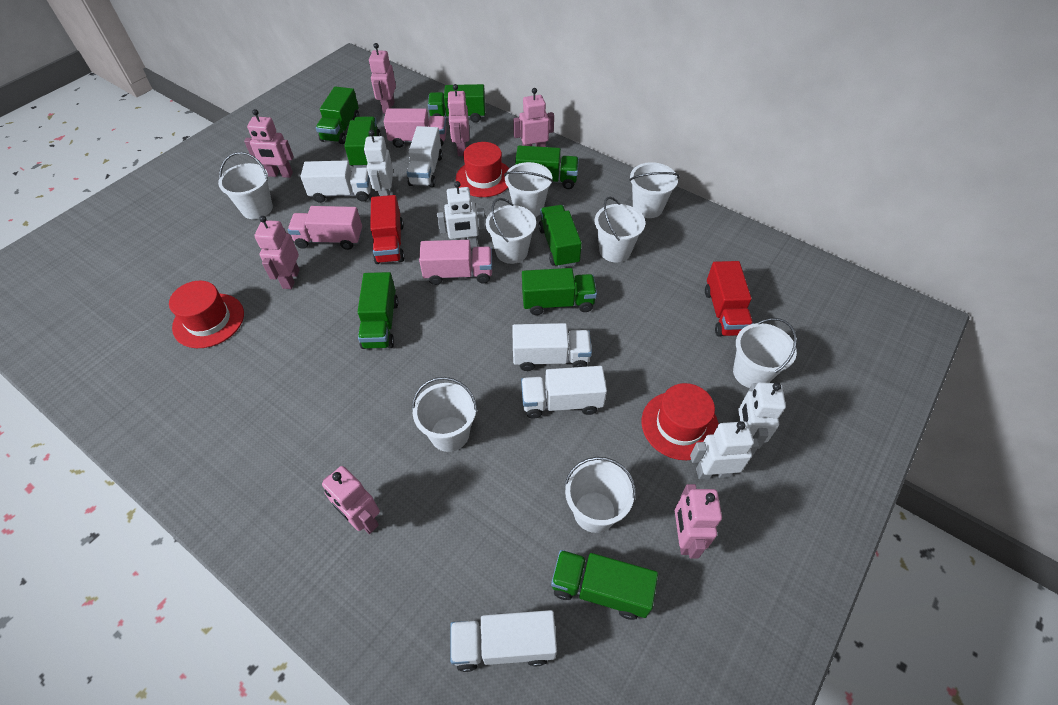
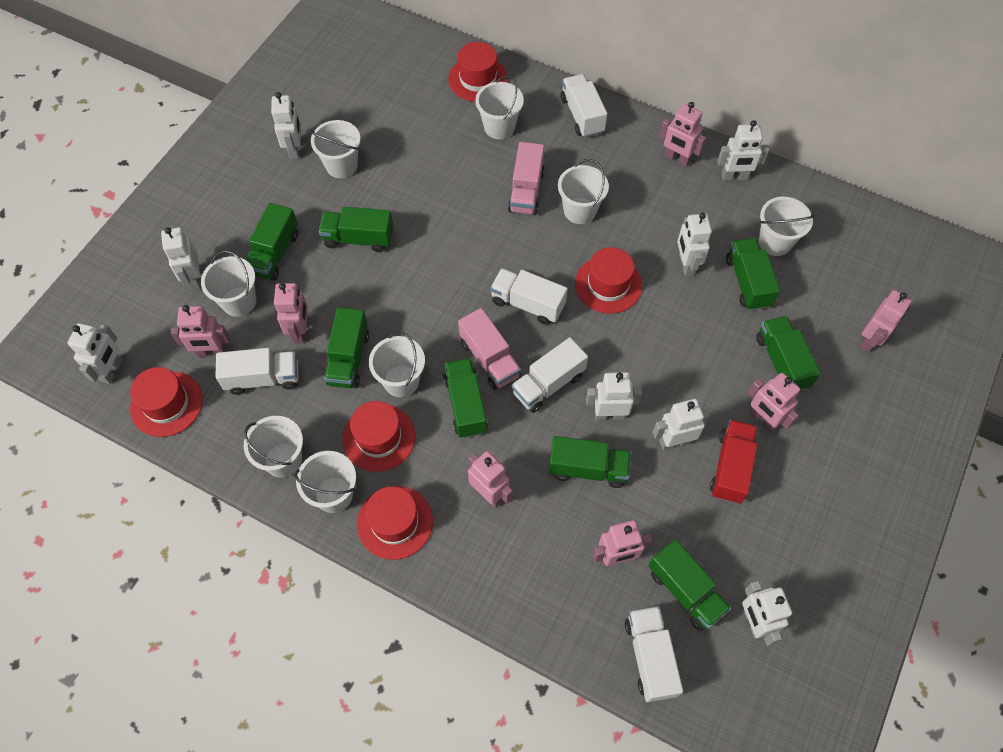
pink truck: [288,206,362,250] [384,108,447,148] [419,240,492,285] = 3 -> [458,308,521,390] [508,142,545,215] = 2
red hat: [169,281,244,348] [456,142,510,197] [641,383,719,460] = 3 -> [130,367,203,437] [342,401,415,472] [357,486,433,560] [448,42,508,101] [575,247,642,314] = 5
red truck: [370,195,404,264] [705,261,753,337] = 2 -> [710,419,758,504] = 1
white robot: [364,130,393,196] [437,181,486,248] [690,421,759,479] [738,382,786,449] = 4 -> [68,323,122,384] [161,227,201,290] [271,92,301,160] [586,372,642,420] [653,399,710,450] [677,213,712,276] [717,120,769,181] [742,581,792,646] = 8

